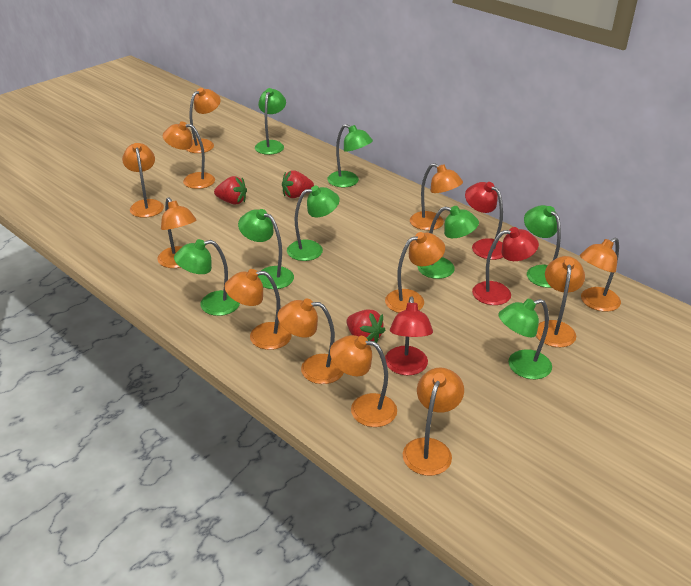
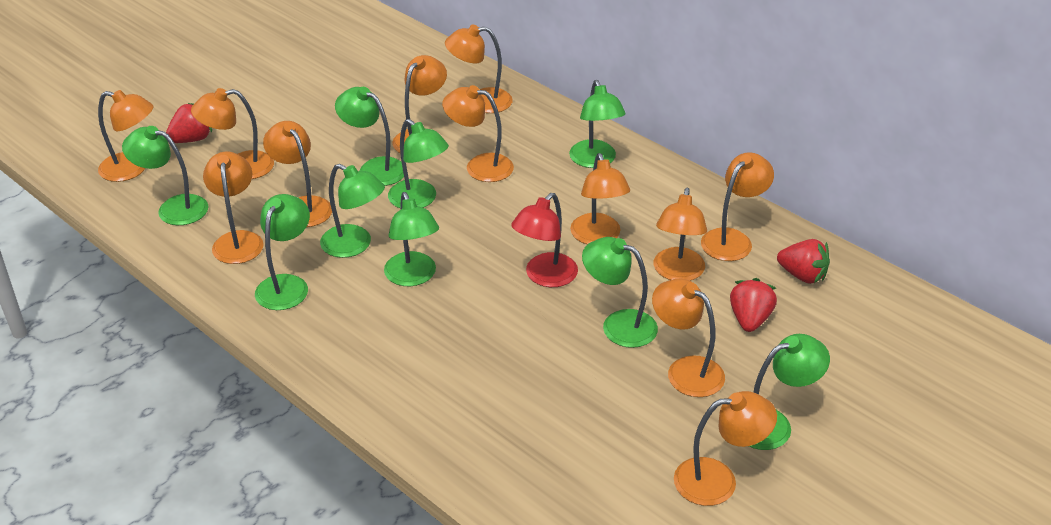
green lamp: [174,239,240,316] [238,209,294,289] [255,88,286,155] [287,186,340,261] [327,124,373,187] [418,206,479,279] [498,299,552,379] [524,205,561,288] = 8 -> [122,126,208,225] [255,194,310,310] [320,164,385,258] [335,87,404,186] [384,192,439,286] [388,119,449,208] [569,80,626,168] [582,237,658,348] [749,334,830,450] = 9
red lamp: [385,296,433,375] [465,182,503,260] [472,227,539,305] = 3 -> [511,193,578,287] = 1

